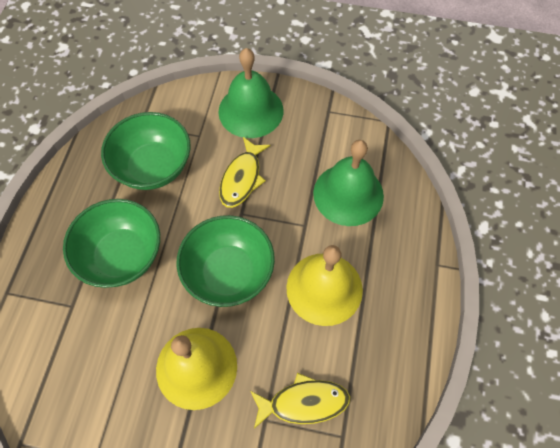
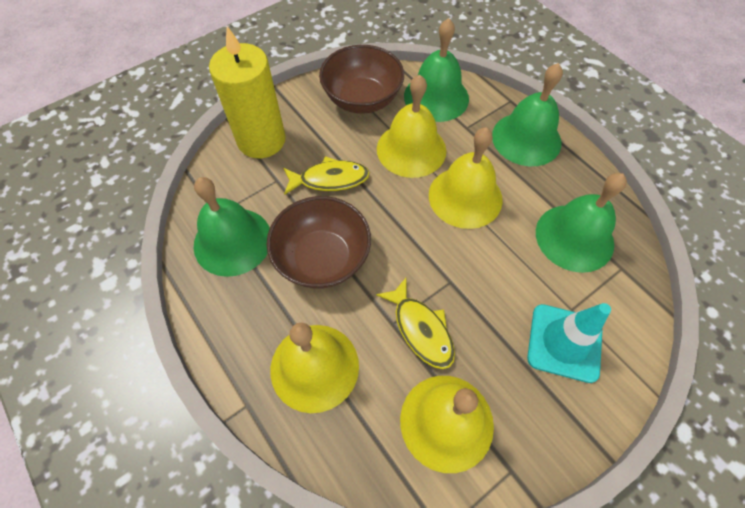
brown bowl: none = 0 -> [266,196,371,289] [319,45,404,114] = 2
green bell: [218,48,283,138] [313,140,384,226] = 2 -> [194,177,270,277] [404,18,469,122] [492,63,563,166] [536,173,627,273] = 4
green bowl: [63,199,160,288] [101,112,191,190] [176,215,275,307] = 3 -> none = 0
turquoise traffic cone: none = 0 -> [527,303,611,383] = 1
yellow bell: [156,328,237,410] [286,245,363,326] = 2 -> [270,323,359,413] [377,75,446,178] [400,376,494,473] [429,127,503,229] = 4
yellow candle: none = 0 -> [209,26,286,158] = 1

